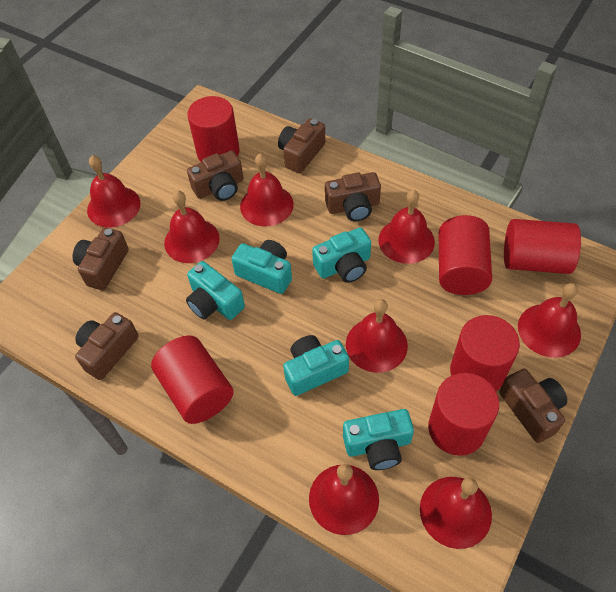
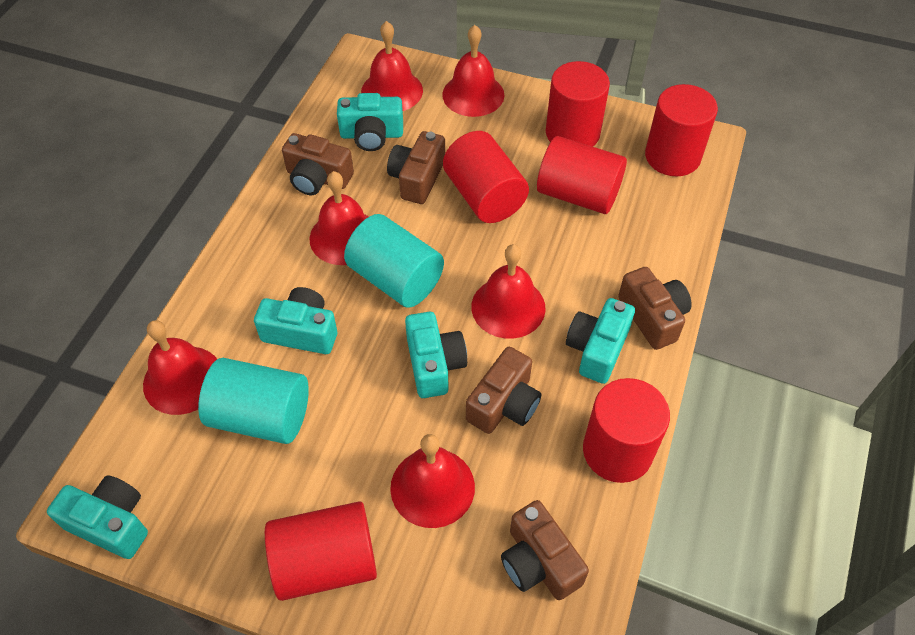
brown camera: [72,228,129,290] [75,312,138,380] [187,150,244,201] [278,118,325,173] [325,172,381,221] [499,368,567,443] = 6 -> [282,133,354,195] [387,131,445,204] [466,347,541,434] [501,500,589,600] [618,267,692,350] = 5
red bell: [87,155,140,228] [164,191,220,263] [240,153,294,227] [309,464,379,535] [346,299,408,373] [378,190,435,264] [420,477,492,549] [518,283,581,358] = 8 -> [143,320,217,415] [310,171,369,265] [361,21,423,111] [390,434,475,528] [442,25,504,117] [471,244,546,339] = 6
turquoise cylinder: none = 0 -> [198,358,309,444] [344,214,444,308] = 2

